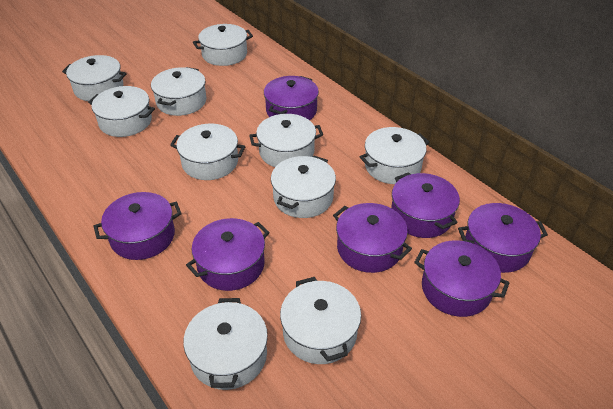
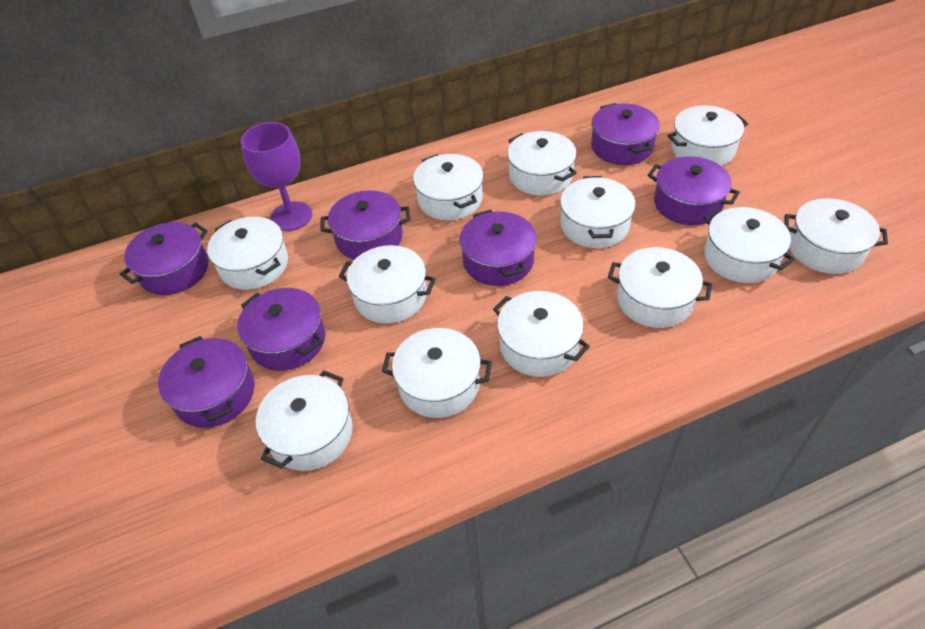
purple goblet: none = 0 -> [241,122,312,231] = 1
white pot: [62,55,127,101] [88,86,155,137] [151,67,206,116] [170,124,245,180] [183,298,268,390] [193,24,253,66] [249,114,323,167] [271,155,336,218] [280,277,361,364] [360,127,430,184] = 10 -> [207,217,288,290] [256,371,353,471] [339,245,436,324] [382,328,492,418] [413,154,484,220] [493,291,590,377] [507,131,577,195] [560,176,636,248] [608,247,712,328] [667,106,748,166] [704,207,795,283] [784,198,888,274] = 12

